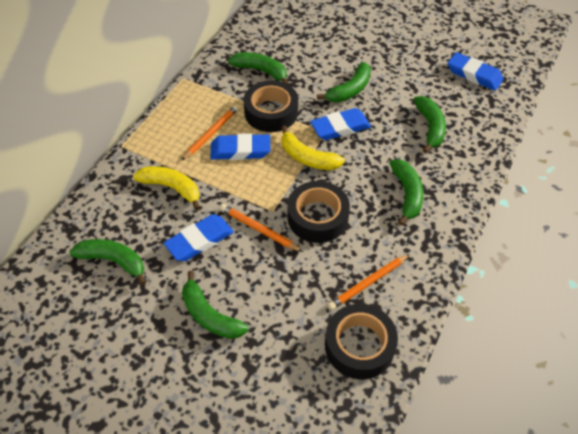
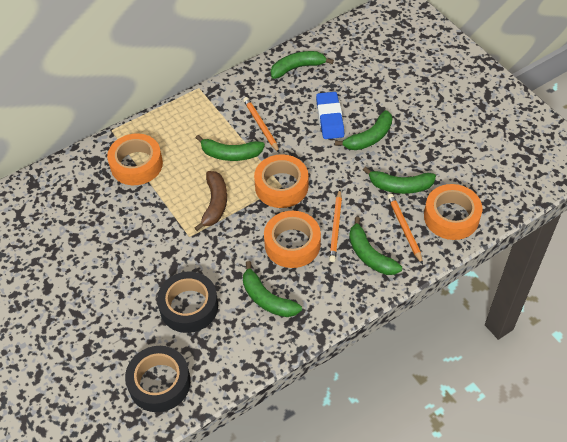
black tape: [243,80,298,132] [287,181,350,243] [325,304,398,379] = 3 -> [125,346,191,412] [157,271,218,333] = 2
blue eraser: [164,214,234,261] [210,133,270,160] [310,108,371,140] [448,52,504,91] = 4 -> [316,92,344,139] = 1
brown banana: none = 0 -> [194,171,227,231] = 1
orange tape: none = 0 -> [107,133,163,185] [254,154,308,208] [264,211,321,268] [424,184,482,240] = 4
yellow banana: [133,166,200,210] [281,126,345,170] = 2 -> none = 0

